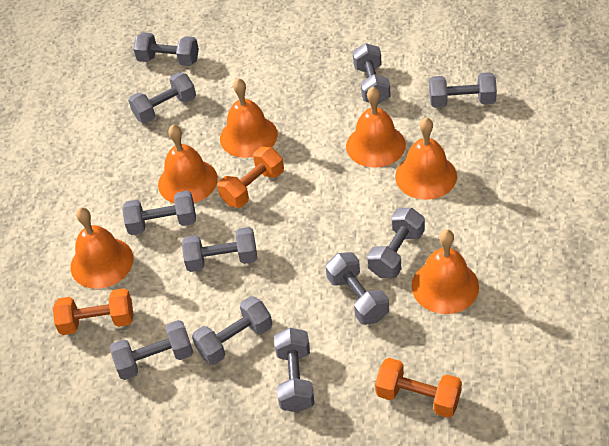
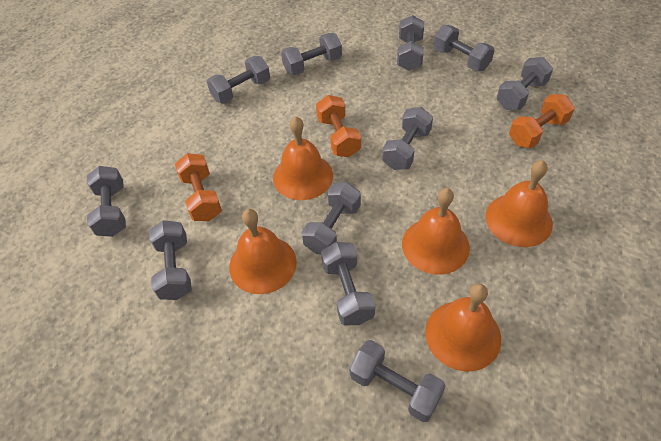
orange bell: [71,207,133,289] [158,125,218,203] [220,78,278,158] [346,87,406,168] [395,117,457,200] [411,229,479,314] = 6 -> [229,209,297,294] [273,116,333,200] [402,188,470,275] [425,283,501,372] [485,160,553,247] = 5

